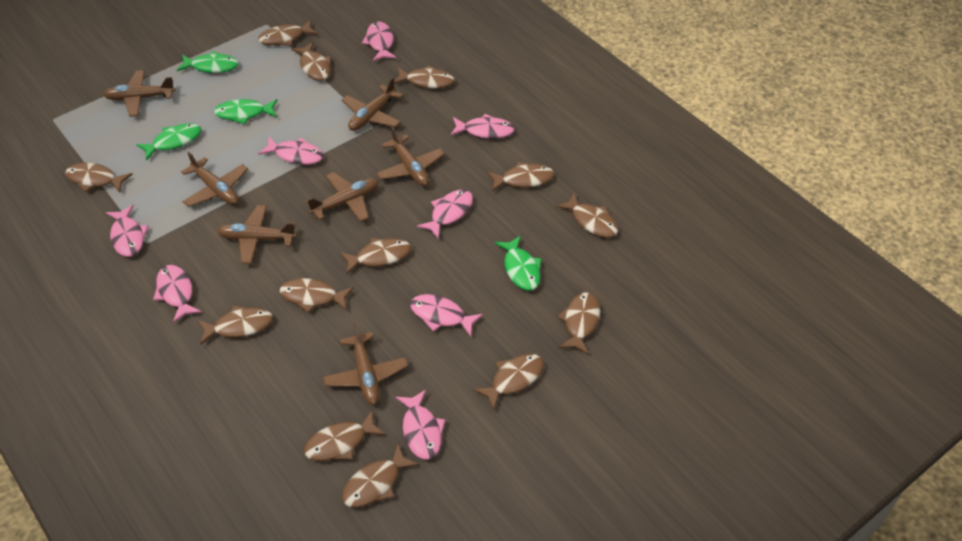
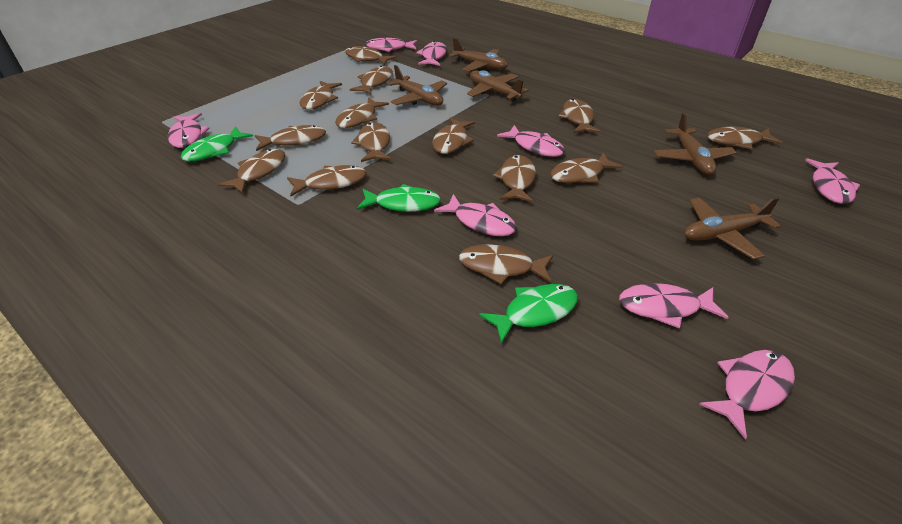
brown fish: [65,163,133,192] [197,305,273,345] [258,20,318,46] [280,278,354,313] [291,42,331,81] [304,411,386,461] [340,238,411,274] [342,444,419,507] [394,65,454,89] [473,354,544,410] [487,162,554,191] [556,193,618,238] [557,292,600,355] = 13 -> [218,149,285,194] [255,125,326,151] [287,165,366,196] [300,81,342,110] [335,97,389,128] [345,46,397,65] [350,66,393,95] [351,122,391,162] [432,118,475,154] [459,244,553,284] [493,155,536,202] [550,152,623,183] [558,99,601,133] [707,127,783,149] = 14
brown plane: [103,70,175,117] [181,152,248,207] [217,205,297,264] [306,172,379,222] [323,323,408,405] [342,77,403,131] [376,126,445,186] = 7 -> [387,65,447,106] [449,38,508,72] [467,70,528,101] [653,113,737,175] [684,197,781,259] = 5
green fish: [136,123,201,161] [177,51,238,73] [214,99,277,124] [495,235,542,290] = 4 -> [181,126,253,161] [357,184,441,212] [479,284,578,345] = 3

